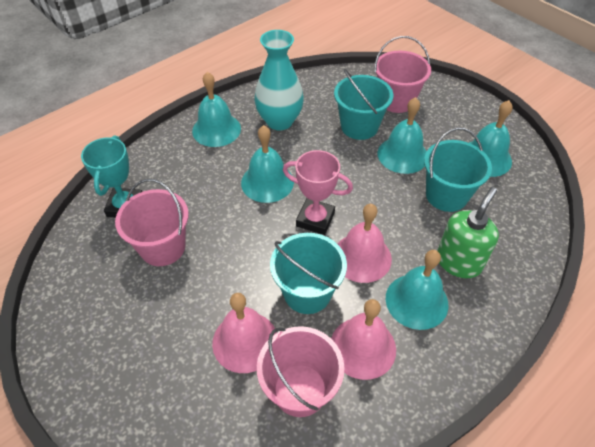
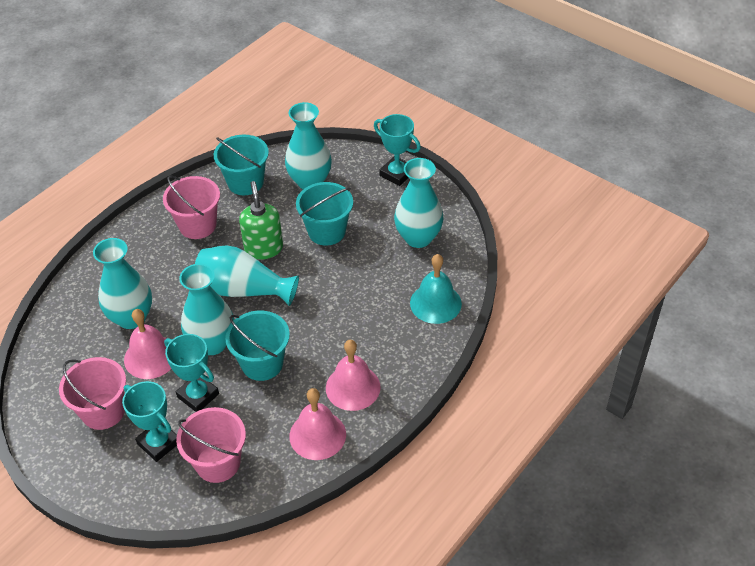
pink trophy: [283,150,353,235] = 1 -> none = 0
turquoise bell: [192,72,241,147] [241,125,294,203] [378,97,427,174] [386,250,448,330] [469,100,513,177] = 5 -> [410,254,462,324] = 1
turquoise trophy: [81,136,142,218] = 1 -> [122,381,177,462] [164,334,219,412] [374,114,421,186] = 3
turquoise vase: [254,30,304,130] = 1 -> [93,238,152,329] [179,264,235,355] [195,245,299,306] [285,102,332,189] [394,158,443,248] = 5

